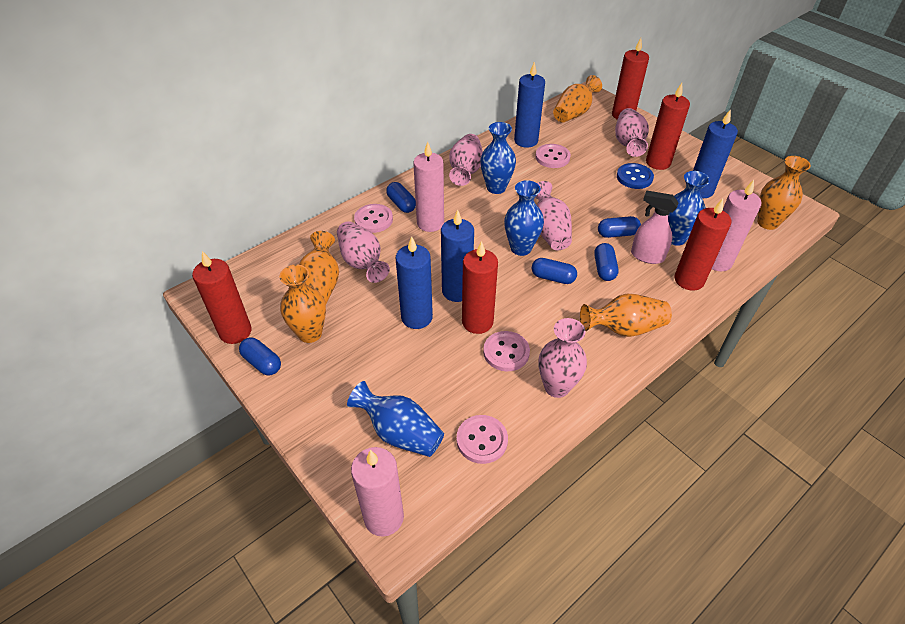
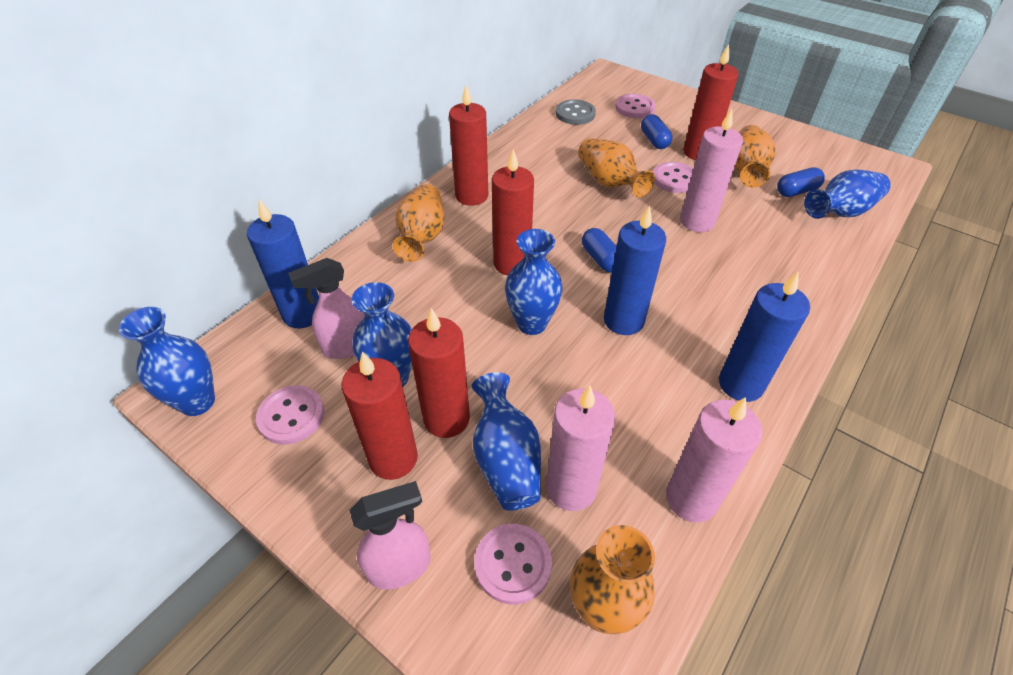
blue button: [617,163,654,189] = 1 -> none = 0
blue candle: [396,236,433,329] [441,210,474,302] [514,62,545,148] [693,109,738,198] = 4 -> [247,199,319,329] [604,205,666,335] [719,271,810,402] = 3
blue capsule: [239,337,281,375] [386,182,416,213] [532,258,577,284] [594,243,618,281] [598,216,641,238] = 5 -> [582,228,617,273] [641,114,672,149] [777,167,825,197] = 3
blue vase: [347,381,444,457] [480,122,516,194] [504,180,544,256] [668,171,710,246] = 4 -> [119,307,215,416] [352,282,412,386] [472,372,541,511] [505,229,562,335] [804,169,891,219] = 5
grey button: none = 0 -> [556,100,596,125] = 1
orange vase: [279,264,326,343] [299,231,339,305] [553,75,602,123] [580,294,672,337] [757,156,811,230] = 5 -> [393,184,444,262] [570,525,655,634] [578,138,655,197] [734,125,776,188] = 4
pink spray bottle: [631,190,678,264] = 1 -> [288,258,365,359] [350,481,431,589] = 2
pink vase: [337,221,390,283] [449,134,483,186] [535,181,572,251] [539,318,587,398] [615,108,649,157] = 5 -> none = 0

